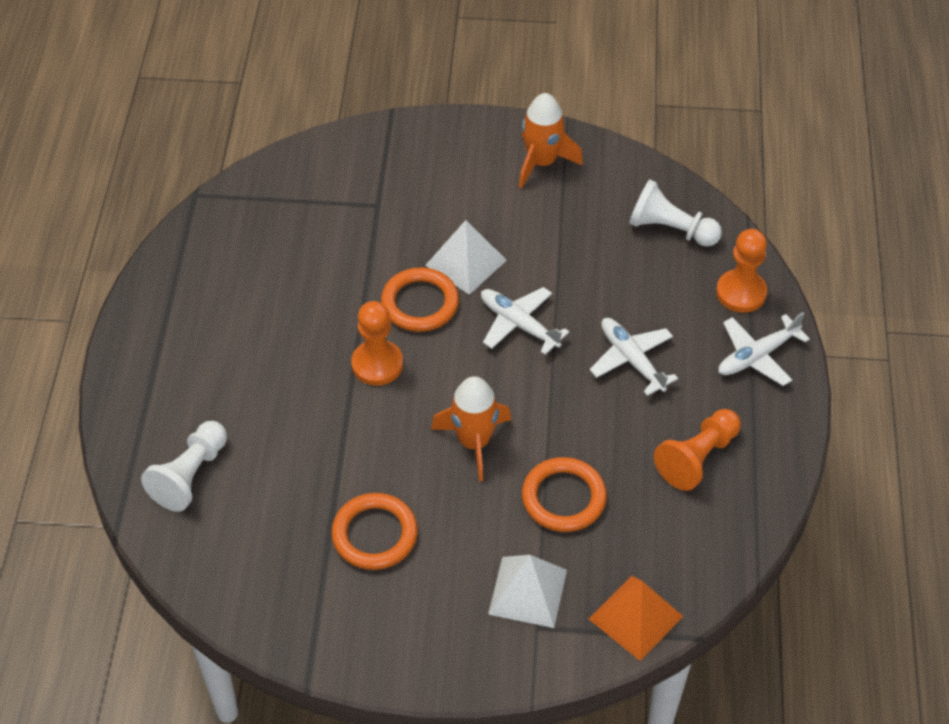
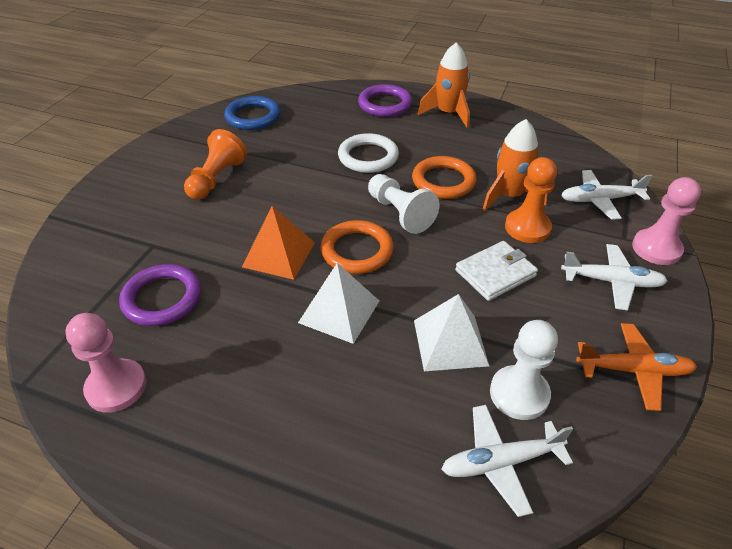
blue ring: none = 0 -> [224,96,281,130] = 1
orange pawn: [351,301,403,386] [654,409,741,491] [716,229,767,313] = 3 -> [184,129,247,200] [505,157,557,243] = 2
orange plane: none = 0 -> [576,323,697,411] = 1
orange ring: [331,493,418,570] [381,267,459,332] [522,457,607,532] = 3 -> [320,220,394,274] [412,156,476,199] = 2
pink pawn: none = 0 -> [65,313,147,413] [632,177,701,265] = 2
purple ring: none = 0 -> [119,264,201,326] [358,84,412,117] = 2
white ring: none = 0 -> [338,133,399,173] = 1
white wallet: none = 0 -> [455,241,538,301] = 1

